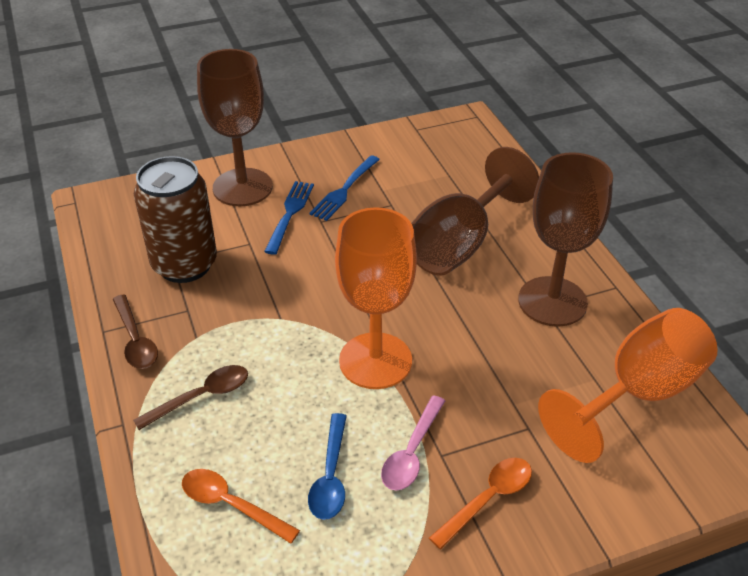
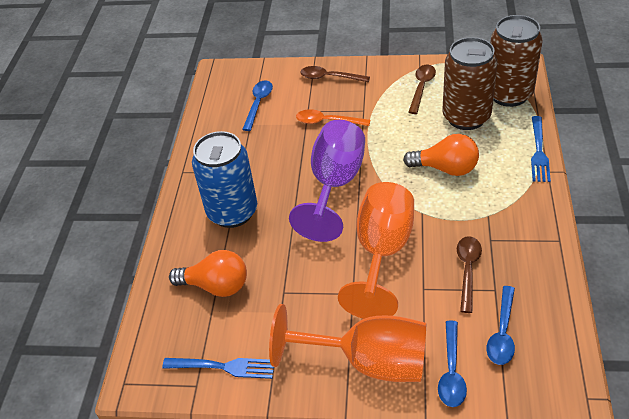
blue can: none = 0 -> [192,131,257,228] = 1
blue spoon: [308,413,347,520] = 1 -> [242,80,273,131] [438,321,467,407] [486,286,515,365] = 3
brown can: [134,156,217,283] = 1 -> [443,37,498,130] [490,15,543,107] = 2
brown goblet: [197,49,273,206] [411,147,539,276] [518,152,613,327] = 3 -> none = 0
brown spoon: [113,295,158,369] [133,365,248,430] = 2 -> [300,66,370,82] [408,65,436,114] [457,236,482,313] = 3
orange light bulb: none = 0 -> [169,250,247,297] [403,134,479,176] = 2
orange spoon: [182,469,300,544] [429,458,532,549] = 2 -> [296,109,370,126] = 1
pink spoon: [381,395,445,491] = 1 -> none = 0
purple goblet: none = 0 -> [289,120,365,242] = 1

